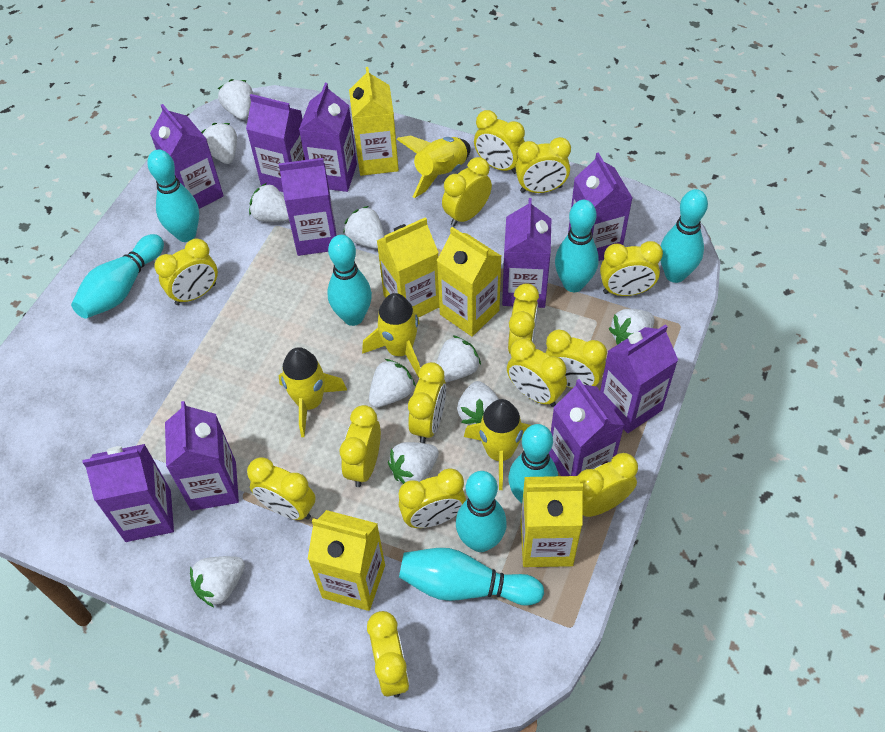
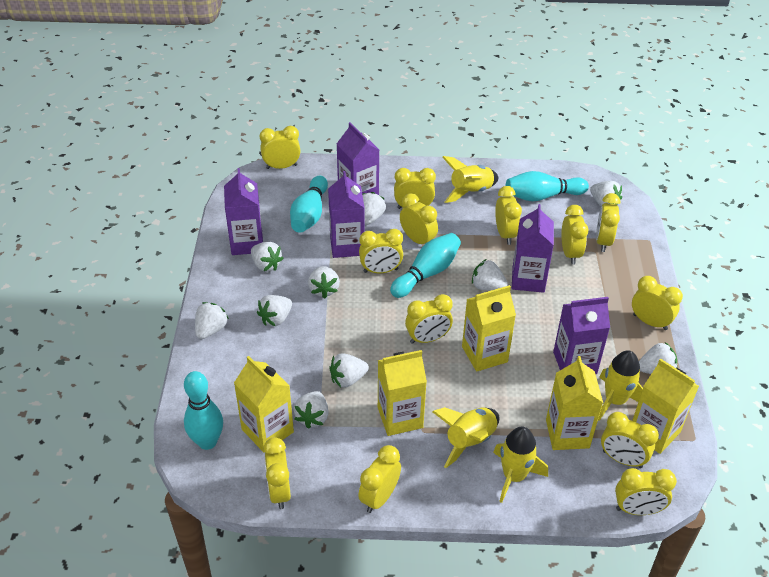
purple carton: [83,444,174,542] [150,104,224,209] [165,401,239,511] [246,94,305,192] [279,158,336,256] [299,83,357,192] [502,198,551,308] [549,379,624,476] [568,152,632,261] [600,324,678,433] = 10 -> [224,168,263,255] [328,171,365,258] [337,122,379,195] [512,204,554,293] [553,297,610,374] = 5
turquoise bowling pin: [71,234,164,319] [147,150,199,242] [327,235,372,326] [399,548,544,606] [456,471,507,552] [508,424,558,503] [555,200,599,292] [660,189,708,283] = 8 -> [184,371,223,450] [290,176,328,233] [390,233,461,298] [506,171,589,201] = 4
yellow clock: [154,238,218,305] [247,457,316,520] [340,405,381,487] [367,611,409,697] [399,469,466,528] [408,362,446,443] [442,157,492,226] [474,110,525,174] [507,338,567,407] [508,283,539,353] [515,137,571,193] [546,330,607,388] [578,453,638,517] [600,241,663,296] = 14 -> [260,126,301,169] [263,437,291,509] [358,445,401,513] [359,229,403,273] [394,168,436,209] [400,193,438,244] [405,294,453,344] [495,186,522,245] [561,205,589,265] [596,193,620,252] [601,412,659,468] [615,468,677,515] [632,276,683,330] = 13

